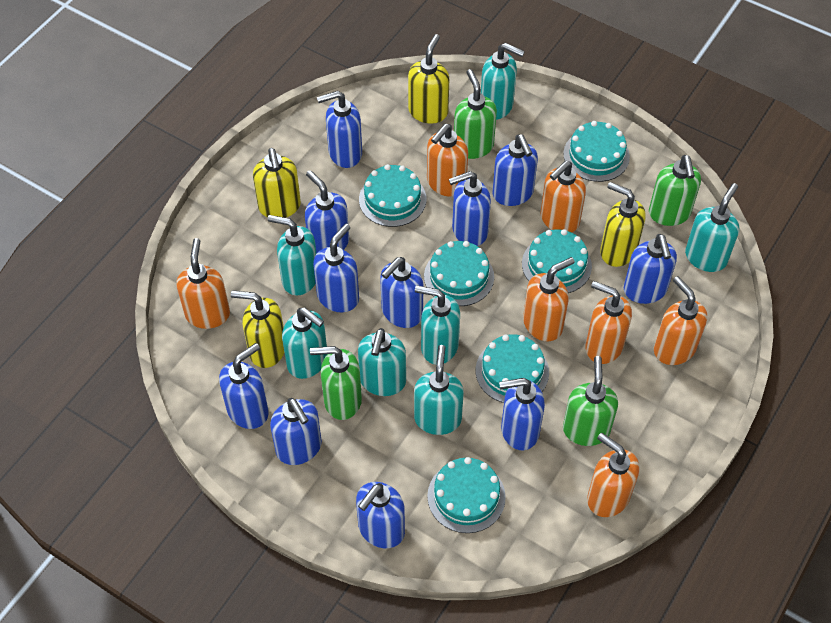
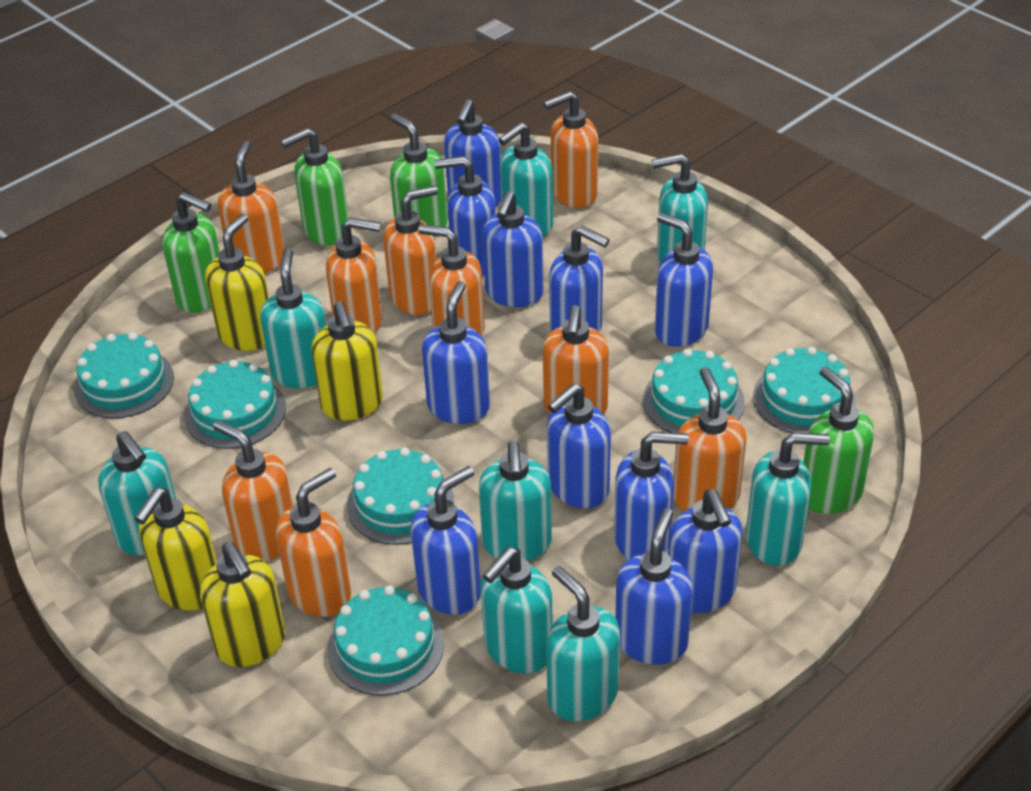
orange soap dispenser: [176,238,230,329] [427,124,468,197] [523,257,575,342] [540,161,586,233] [585,281,632,364] [587,433,639,517] [654,276,707,365] = 7 -> [213,420,293,561] [218,141,285,273] [276,468,351,617] [326,217,382,334] [383,185,438,315] [418,224,485,336] [543,91,598,208] [543,305,609,415] [673,367,747,511] = 9
turquoise soap dispenser: [268,215,316,295] [282,307,328,379] [358,328,406,396] [414,345,464,435] [415,285,460,365] [481,43,525,120] [685,183,739,272] = 7 -> [98,431,176,555] [260,248,327,388] [479,441,552,561] [481,547,553,673] [498,122,553,237] [546,566,620,721] [652,153,708,263] [746,432,830,566] = 8

